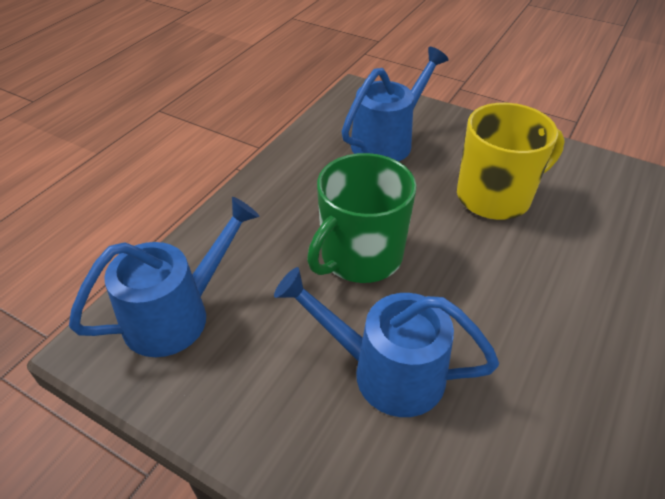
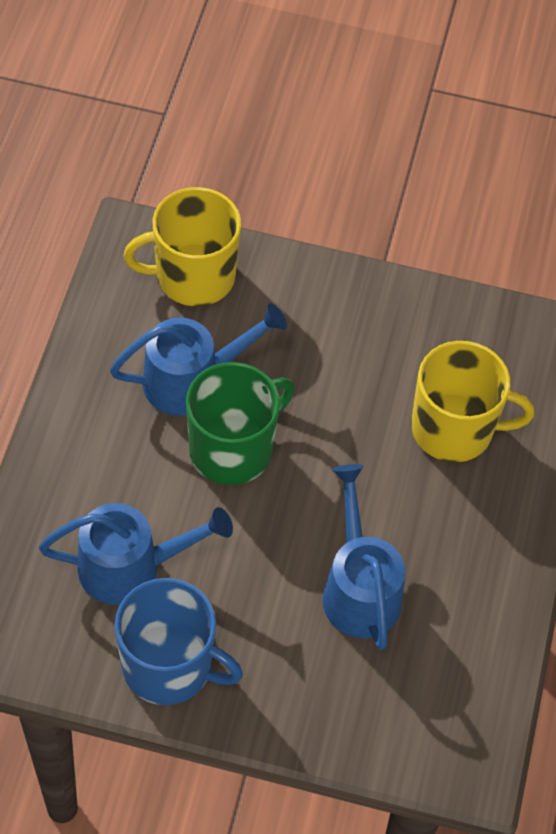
blue mug: none = 0 -> [115,578,243,705] = 1
yellow mug: [457,103,565,220] = 1 -> [123,187,241,306] [411,341,534,462] = 2

